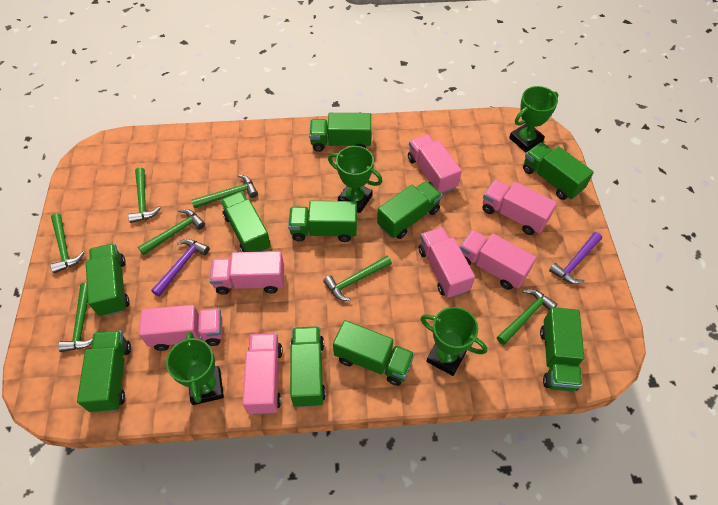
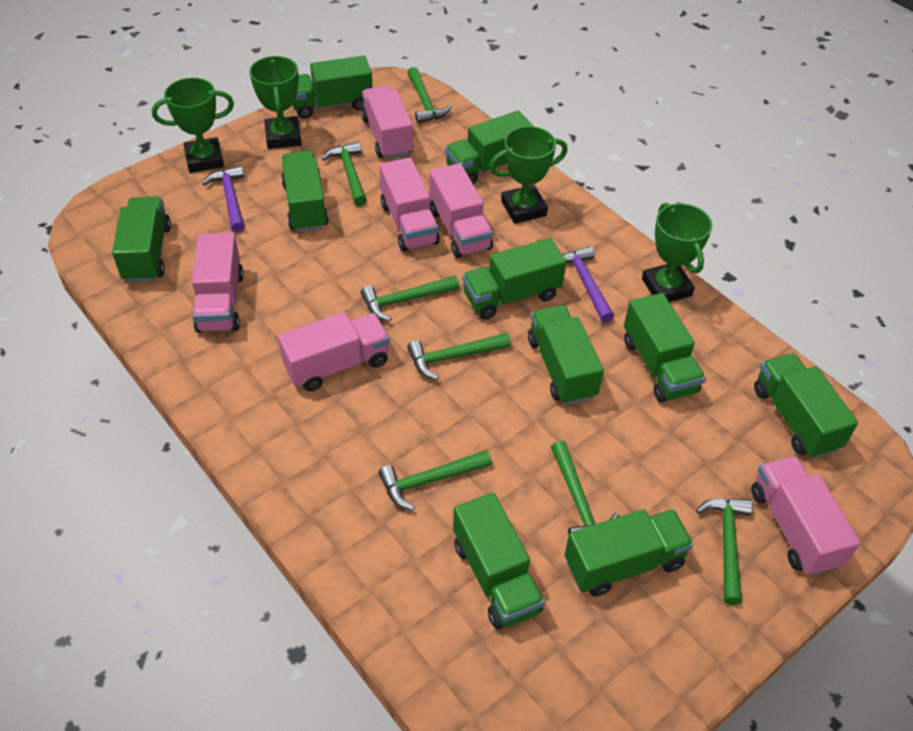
pink truck: [139,305,222,351] [209,251,284,295] [243,333,283,415] [408,134,462,194] [419,227,475,298] [460,230,536,290] [482,180,557,235] = 7 -> [192,233,244,333] [278,312,390,391] [361,85,413,159] [379,158,440,252] [430,163,493,258] [751,456,860,576] = 6

